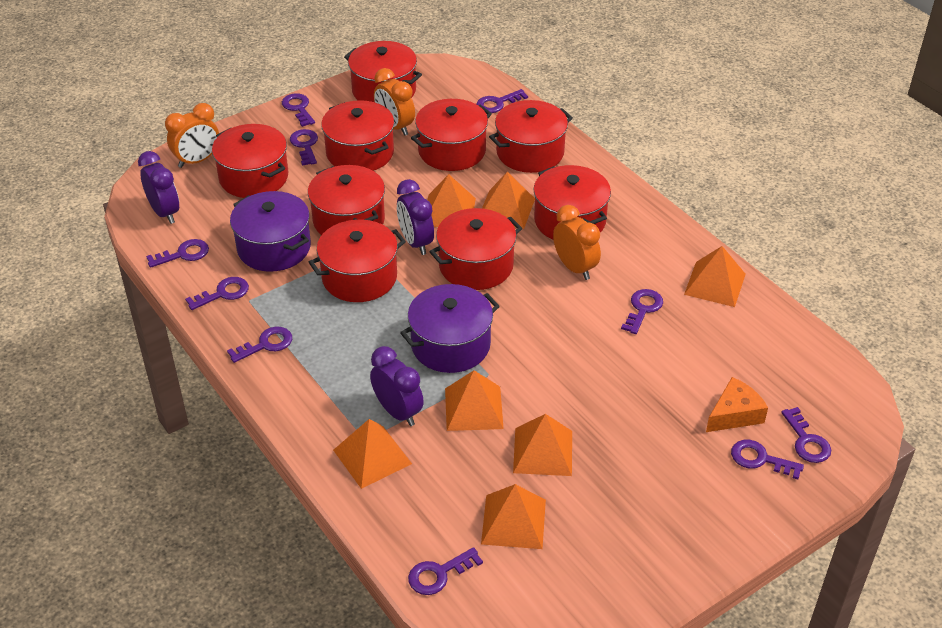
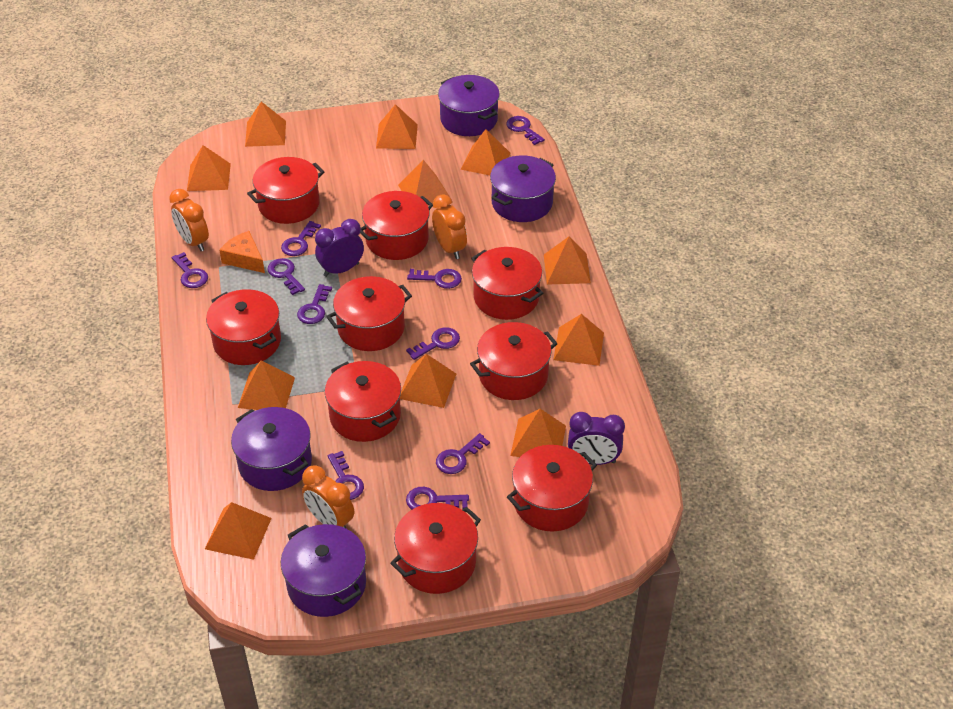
orange pyramid: [333,419,412,489] [428,174,476,227] [445,370,504,431] [481,484,546,549] [482,172,535,229] [513,414,572,476] [684,246,745,307] = 7 -> [187,145,231,191] [205,502,272,560] [238,360,295,410] [245,102,286,147] [376,104,418,149] [398,160,450,206] [400,354,456,408] [460,129,510,175] [510,409,566,457] [544,237,591,285] [553,314,604,366] = 11
purple clock: [138,151,179,224] [370,346,424,426] [397,179,434,255] = 3 -> [315,219,364,277] [568,412,625,465] = 2
purple pot: [230,191,311,272] [400,284,500,373] = 2 -> [231,407,312,491] [281,524,366,617] [438,75,500,136] [490,156,556,222] = 4

